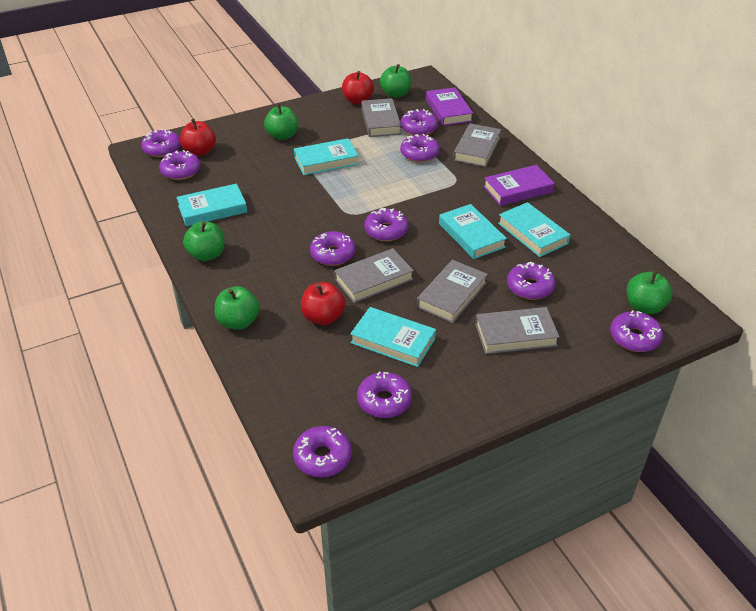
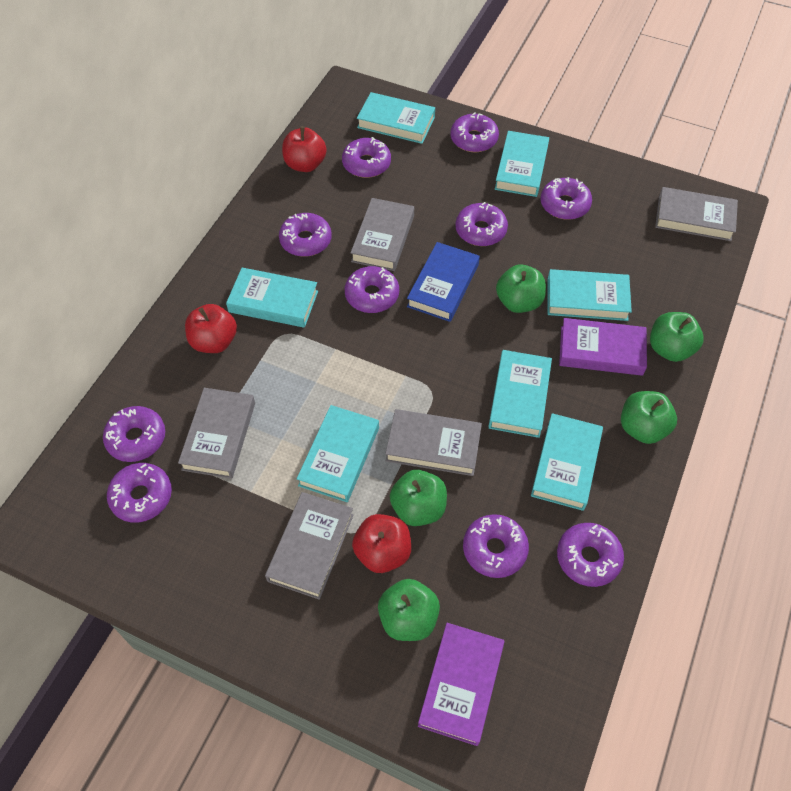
blue book: none = 0 -> [407,242,480,322] = 1
turquoise book: [176,184,247,227] [294,138,359,175] [350,307,436,367] [439,204,507,259] [498,202,570,257] = 5 -> [226,268,318,328] [297,405,379,502] [357,92,435,144] [488,350,552,438] [495,131,549,197] [531,413,603,511] [548,269,632,321] = 7

